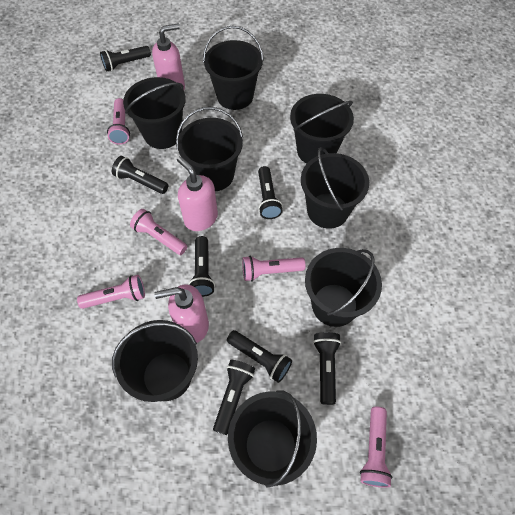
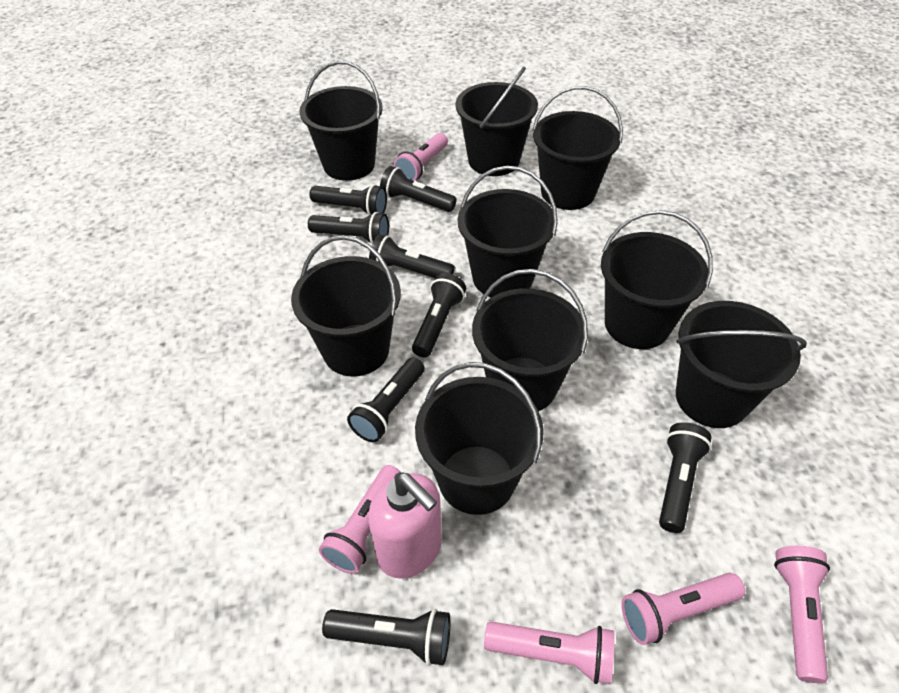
black bucket: [112,320,198,402] [123,77,186,149] [176,107,243,191] [203,26,264,110] [228,390,317,488] [290,94,354,164] [301,147,369,229] [305,248,382,327] = 8 -> [291,235,401,376] [299,61,383,181] [415,362,544,515] [456,67,538,176] [458,166,558,297] [472,269,588,411] [532,86,623,210] [601,210,713,349] [676,301,807,428] = 9
black flashlight: [100,46,151,72] [112,156,168,194] [188,236,215,297] [213,360,255,435] [227,330,292,383] [258,166,283,219] [313,332,341,405] = 7 -> [308,212,389,244] [310,184,387,215] [322,609,450,666] [347,358,425,442] [369,234,455,278] [380,166,457,212] [412,273,466,357] [659,422,712,533] = 8
pink soap dispenser: [152,23,185,90] [154,285,209,343] [177,156,218,231] = 3 -> [368,472,442,579] = 1

